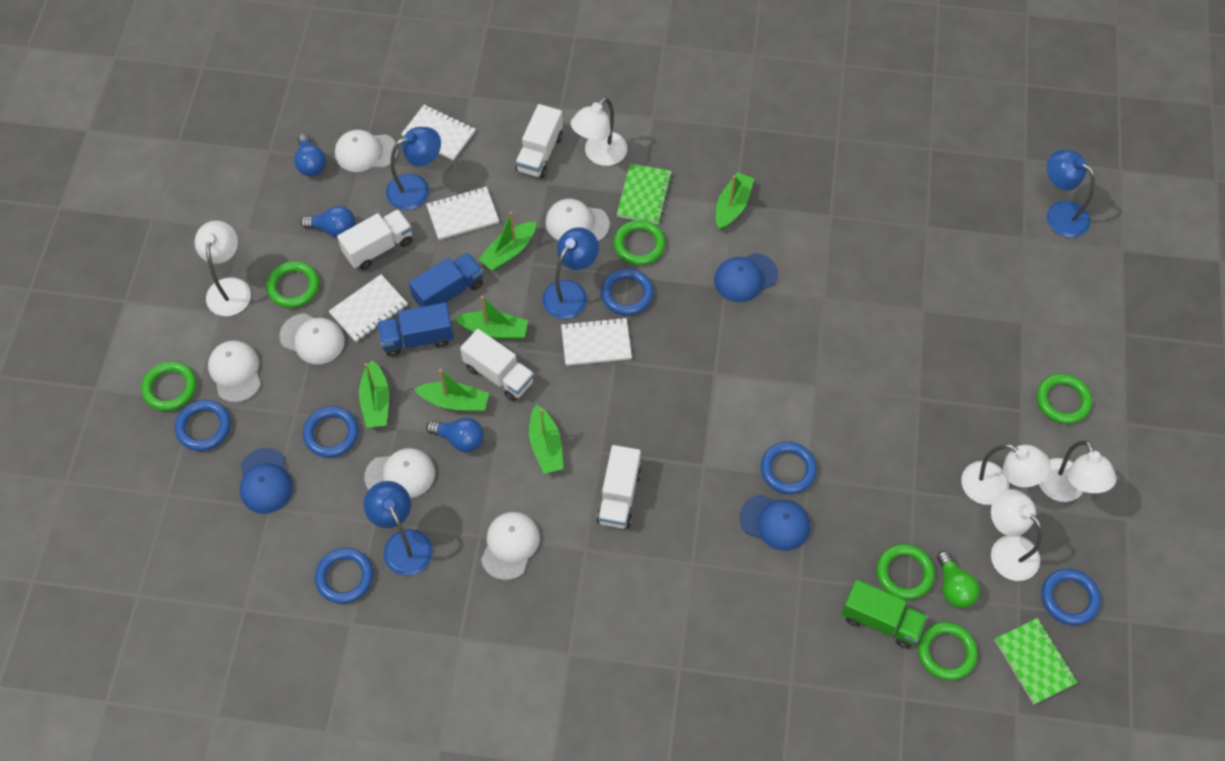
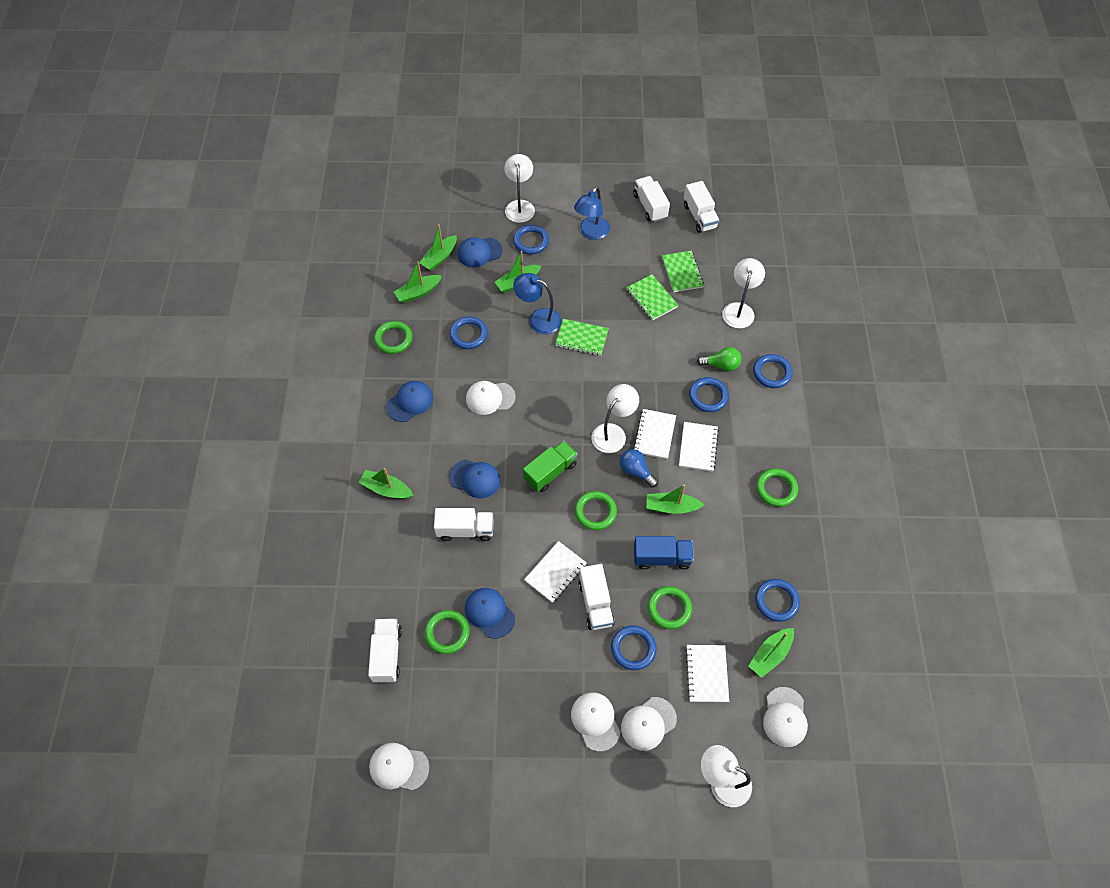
blue cap: [240,448,293,514] [714,253,778,302] [740,495,810,551] = 3 -> [386,381,433,422] [449,460,500,498] [458,237,503,268] [465,588,515,639] = 4
blue lamp: [364,481,432,576] [386,127,441,210] [542,227,599,319] [1047,150,1095,237] = 4 -> [513,273,561,334] [574,186,610,240] = 2
blue light bulb: [294,133,326,176] [301,206,355,238] [426,418,484,452] = 3 -> [620,449,658,488] = 1
blue truck: [377,303,454,357] [409,253,483,307] = 2 -> [634,536,694,570] = 1
green notebook: [617,163,672,224] [995,618,1078,704] = 2 -> [555,319,609,356] [626,274,679,321] [662,251,704,292] = 3
green ring: [141,361,197,411] [266,261,319,308] [613,220,666,266] [877,544,935,600] [918,622,978,680] [1037,374,1092,424] = 6 -> [374,321,413,354] [424,610,470,654] [575,491,617,530] [648,586,692,629] [756,468,798,507] = 5
white cap: [208,340,261,403] [279,313,345,364] [335,130,398,172] [364,448,435,498] [481,512,540,580] [546,199,610,241] = 6 -> [369,743,429,790] [466,381,515,415] [571,692,620,752] [621,697,677,751] [763,687,808,747] = 5
white lamp: [194,221,251,316] [571,97,627,166] [962,444,1051,505] [991,489,1042,581] [1039,441,1117,502] = 5 -> [504,154,535,223] [592,384,639,453] [701,745,752,807] [722,258,765,329] = 4
white truck: [337,209,412,270] [460,329,534,401] [516,104,563,178] [596,445,641,529] = 4 -> [368,619,402,683] [434,508,493,541] [578,564,615,630] [633,176,670,222] [684,181,720,233] = 5

